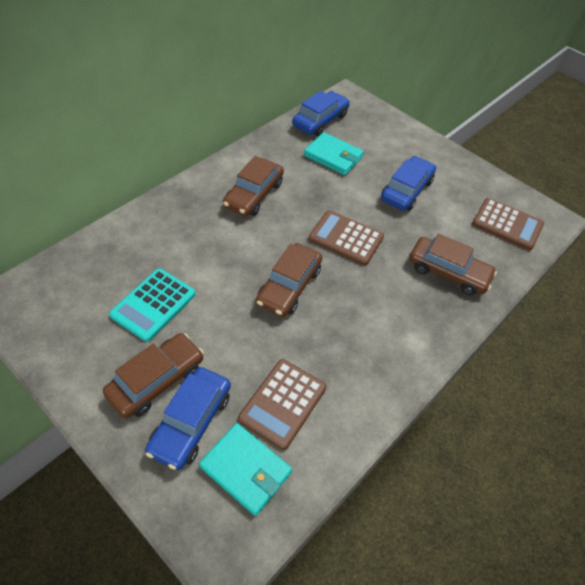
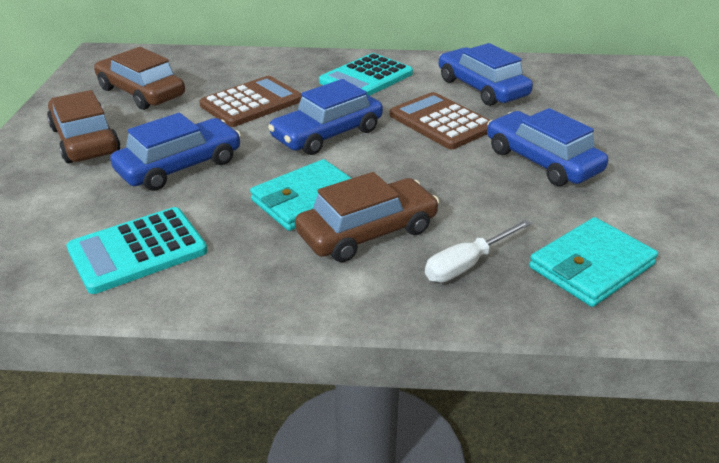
blue car: [145,367,231,470] [292,91,350,136] [381,156,436,211] = 3 -> [110,113,241,191] [268,79,383,155] [439,43,533,106] [487,108,608,186] = 4
brown calculator: [238,359,326,450] [309,210,384,265] [472,198,544,250] = 3 -> [199,76,302,127] [390,92,490,149] = 2
brown car: [103,333,204,418] [223,156,284,216] [256,243,322,317] [409,234,497,295] = 4 -> [47,90,120,163] [94,47,185,110] [295,172,439,262] = 3
turquoise calculator: [109,268,195,342] = 1 -> [66,207,207,294] [319,53,413,96] = 2
white screwdriver: none = 0 -> [425,220,531,283] = 1

